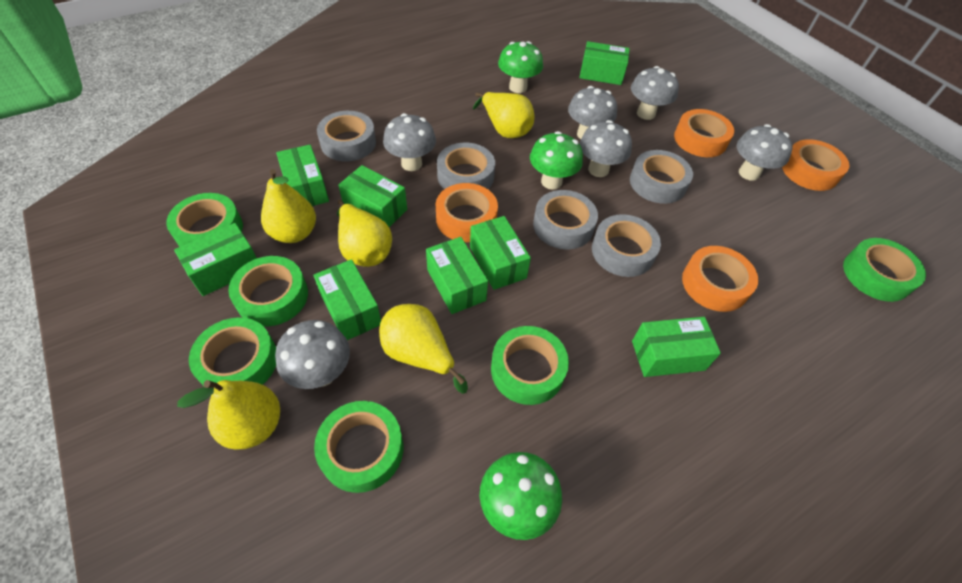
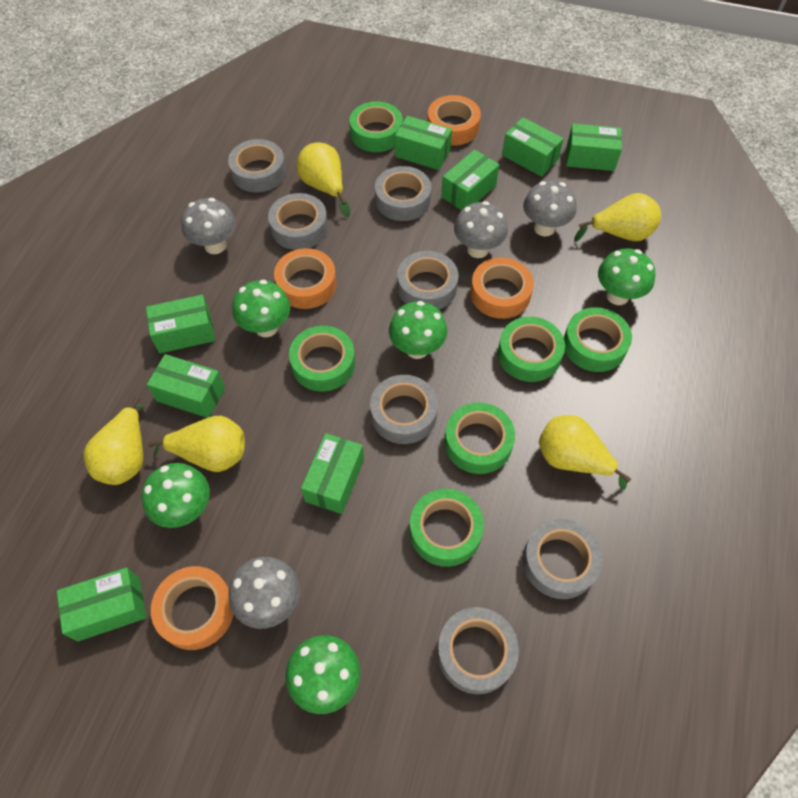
green mushroom: [480,452,562,540] [498,41,543,93] [530,131,583,190] = 3 -> [142,463,210,528] [232,280,290,337] [285,635,360,714] [389,301,447,359] [598,248,656,305] = 5
grey mushroom: [275,320,350,389] [383,113,436,171] [568,86,617,139] [579,120,632,177] [631,66,679,120] [737,124,793,181] = 6 -> [181,198,236,254] [228,557,300,629] [454,201,508,258] [523,181,577,237] = 4
grey tape: [317,111,376,162] [437,142,495,189] [533,190,598,249] [592,214,661,277] [630,150,693,204] = 5 -> [228,139,286,192] [268,193,328,250] [370,375,438,444] [375,166,431,221] [397,251,458,310] [437,607,519,694] [523,519,602,599] = 7

